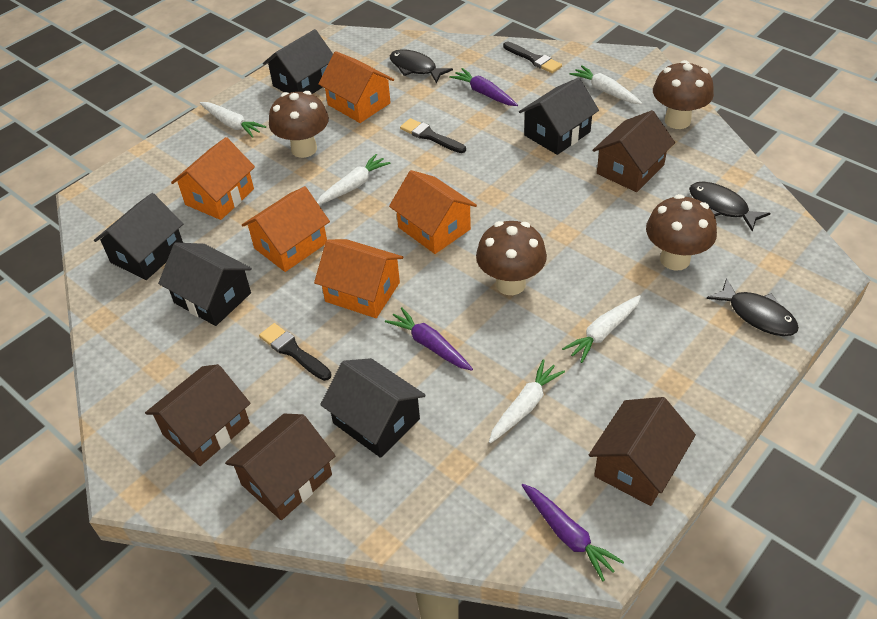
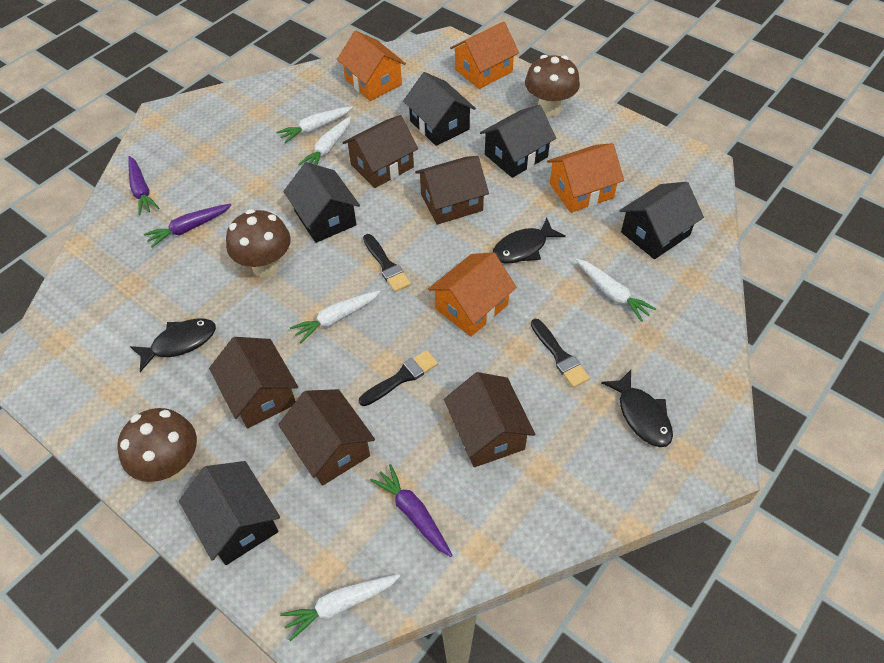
brown house: [145,364,251,466] [225,414,335,520] [589,397,696,506] [592,110,675,192] = 4 -> [209,337,298,429] [278,389,375,486] [343,115,418,188] [415,156,489,225] [444,372,536,467] = 5
brown mushroom: [269,91,329,158] [476,221,547,295] [646,194,717,271] [653,60,714,129] = 4 -> [117,408,197,482] [226,209,291,277] [525,55,580,117] = 3
orange house: [171,137,255,220] [242,186,330,272] [314,239,403,318] [318,51,394,123] [389,170,477,254] = 5 -> [337,31,406,101] [428,252,517,337] [450,22,519,89] [547,143,624,213] = 4

